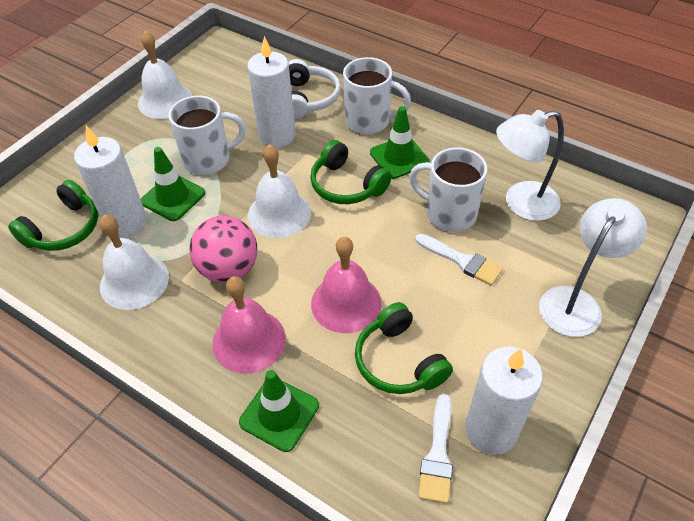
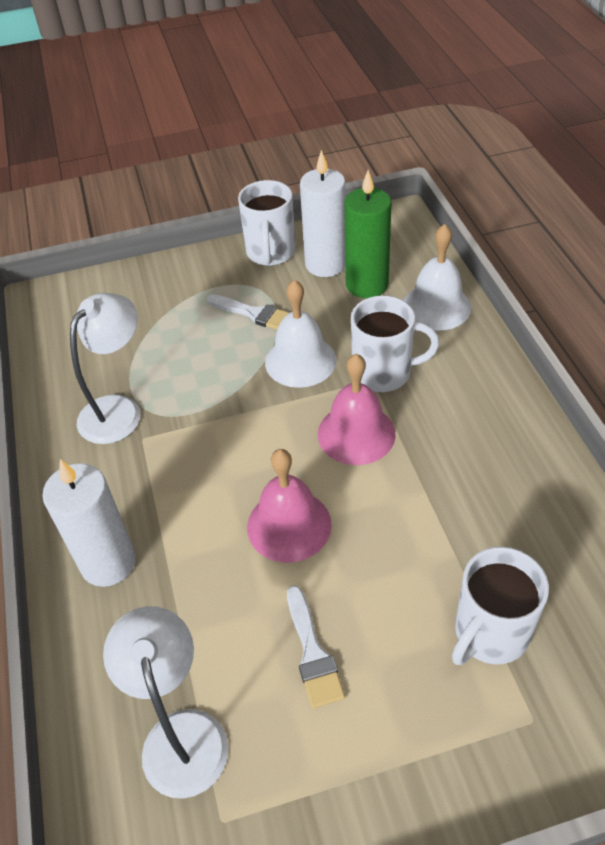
green candle: none = 0 -> [344,170,392,298] = 1
green headphones: [8,180,98,251] [310,140,392,204] [355,302,453,394] = 3 -> none = 0
green traffic cone: [141,147,205,221] [239,370,319,452] [370,106,430,179] = 3 -> none = 0
pink ball: [189,216,257,283] = 1 -> none = 0
white bell: [100,215,169,310] [138,31,192,119] [248,144,311,238] = 3 -> [265,280,337,388] [403,224,471,331] = 2
white candle: [74,125,147,238] [247,36,296,148] [465,347,543,455] = 3 -> [42,459,136,587] [300,150,346,277] = 2
white headphones: [289,59,341,119] = 1 -> none = 0

